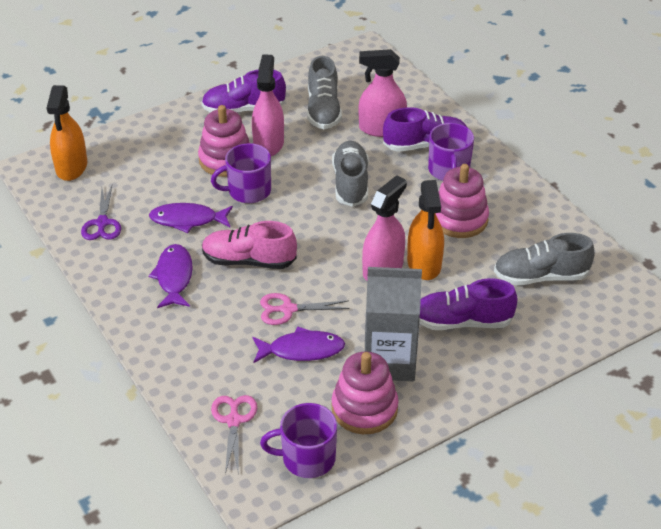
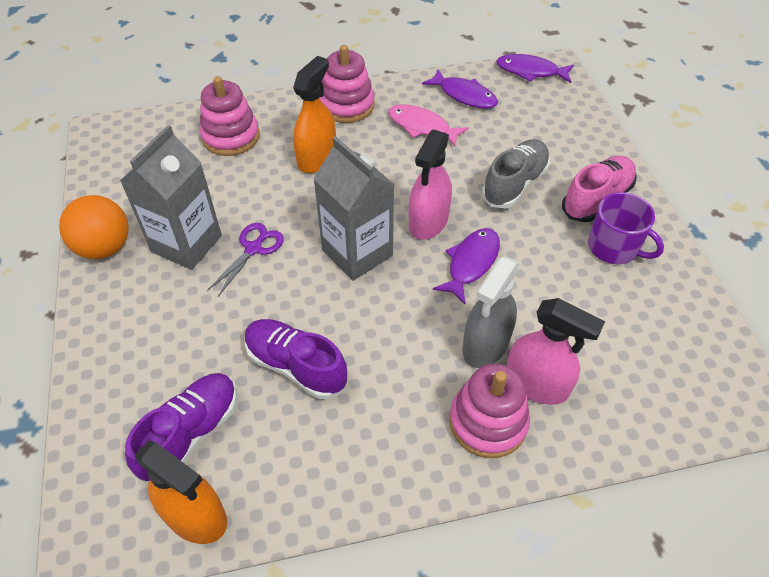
grey carton: [365,267,422,381] = 1 -> [120,125,222,270] [313,136,395,281] = 2
grey shoe: [307,56,342,129] [332,141,369,207] [494,233,594,285] = 3 -> [482,139,550,208] = 1
grey spray bottle: none = 0 -> [462,257,520,368] = 1
orange ball: none = 0 -> [59,195,129,259] = 1
pink fish: none = 0 -> [388,104,469,146] = 1
pink scissors: [211,395,257,475] [260,293,350,325] = 2 -> none = 0
pink spray bottle: [252,54,284,156] [358,49,407,137] [362,175,407,281] = 3 -> [409,129,452,240] [507,298,605,405] = 2
purple mug: [211,143,271,203] [260,403,337,478] [428,123,474,181] = 3 -> [588,192,664,265] = 1
purple shoe: [201,69,286,113] [383,107,467,152] [419,278,518,330] = 3 -> [125,373,237,482] [245,319,347,399] = 2

